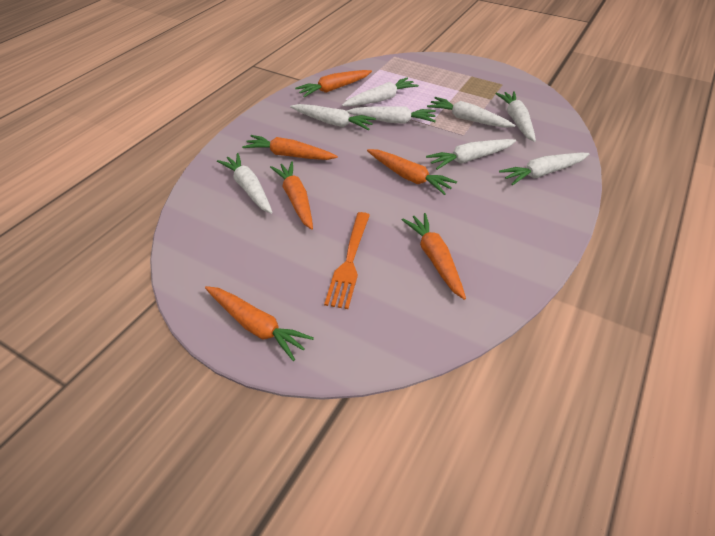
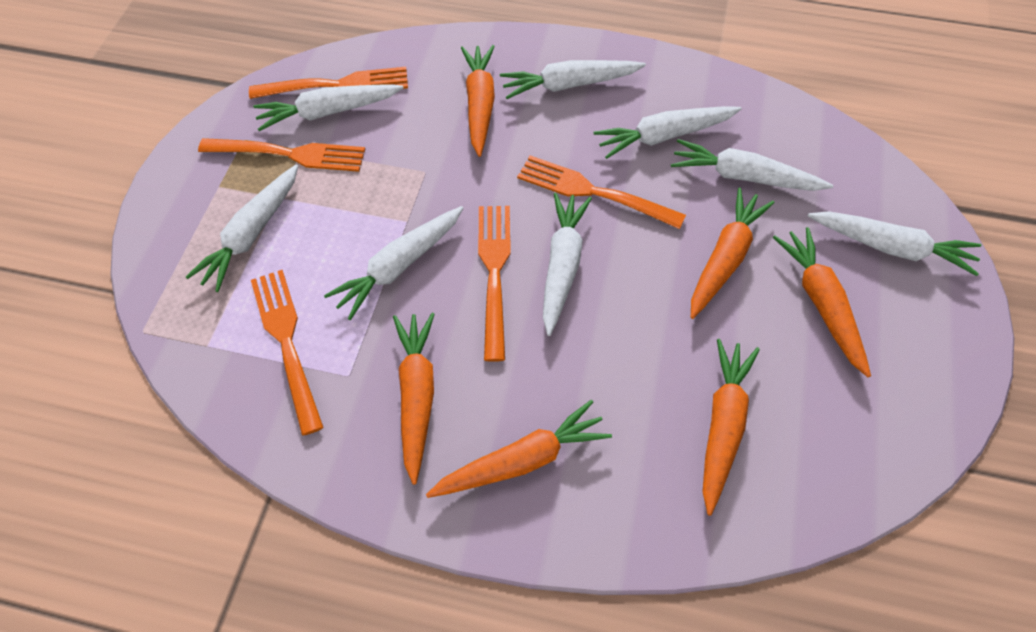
orange fork: [324,212,370,309] = 1 -> [198,138,365,172] [249,67,408,99] [251,270,324,435] [478,206,511,362] [517,155,686,229] = 5

